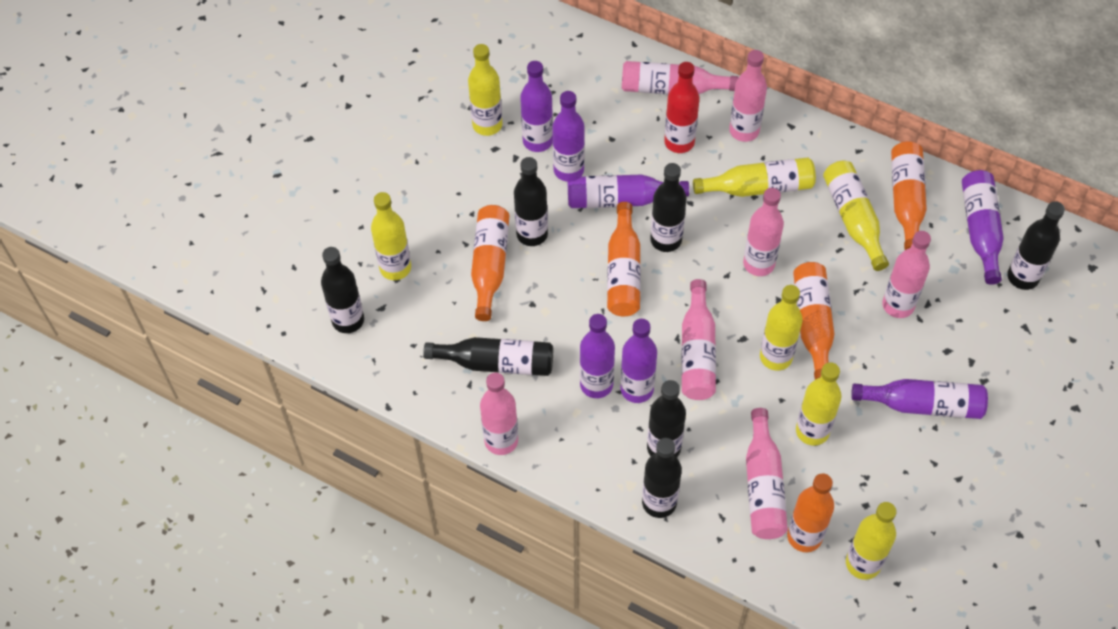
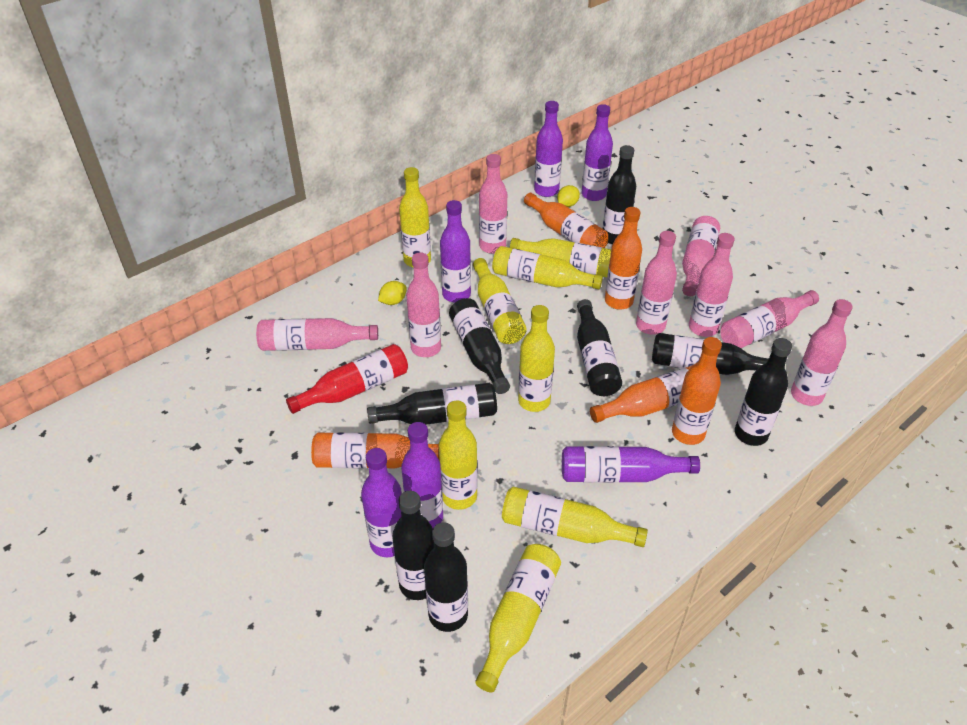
black bottle: [321,247,364,333] [423,337,553,376] [514,157,548,246] [642,438,682,518] [647,380,686,457] [650,163,687,252] [1007,201,1065,290] = 7 -> [367,383,497,425] [392,491,434,600] [424,522,468,632] [449,298,510,394] [577,299,622,396] [603,145,636,244] [652,333,768,375] [735,338,792,446] = 8
pink bottle: [480,373,518,455] [622,61,739,94] [681,279,716,400] [729,50,767,142] [743,188,784,276] [746,408,788,539] [882,231,931,318] = 7 -> [256,318,378,351] [406,252,441,357] [479,154,507,254] [636,231,677,335] [682,216,720,296] [689,233,735,337] [721,290,819,348] [791,299,853,406] = 8
purple bottle: [520,61,553,152] [552,91,585,182] [568,175,689,208] [580,314,615,398] [620,319,657,403] [851,379,988,419] [962,170,1004,285] = 7 -> [361,448,402,557] [401,422,443,528] [440,200,471,303] [534,101,563,197] [562,446,700,483] [582,104,613,201] = 6
yellow bottle: [371,192,411,280] [468,44,502,136] [693,157,816,197] [760,285,803,371] [796,362,842,446] [823,160,889,271] [846,502,897,580] = 7 -> [399,167,431,268] [439,400,478,510] [473,258,527,344] [475,544,561,692] [492,246,603,289] [502,487,648,547] [510,238,611,277] [518,305,555,412] = 8
yellow lemon: none = 0 -> [378,281,407,305] [557,185,580,207] = 2

